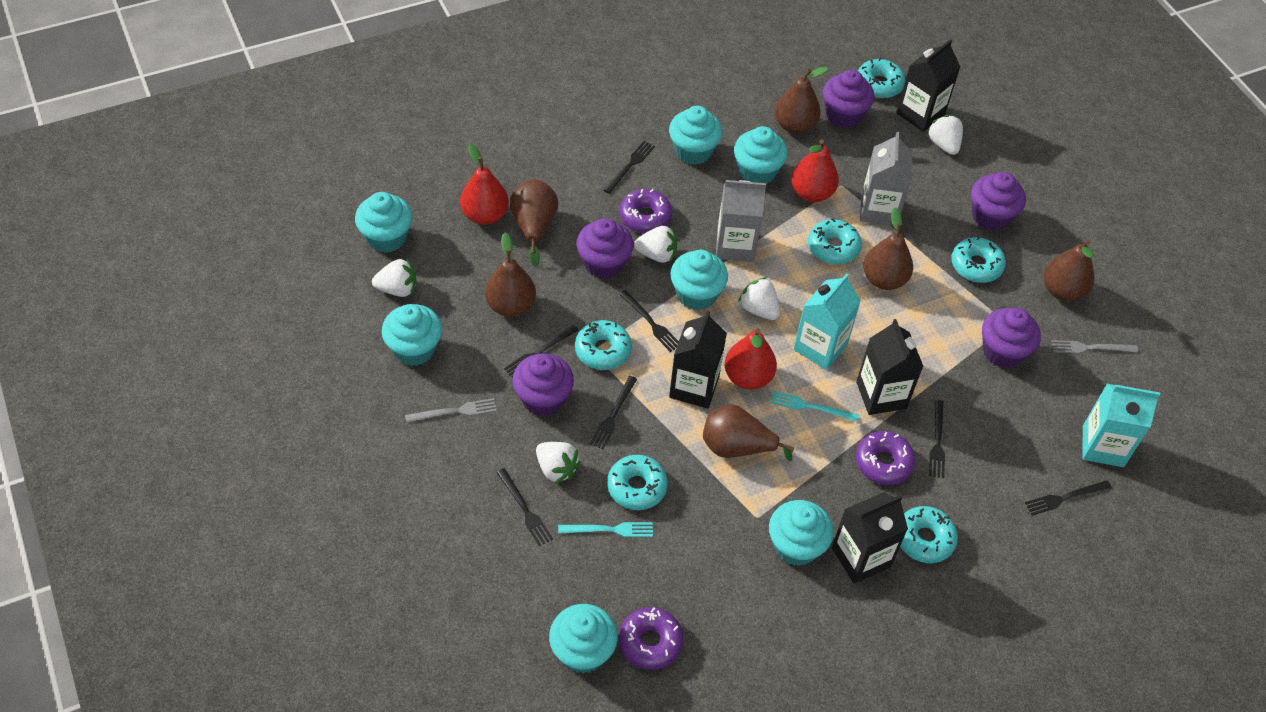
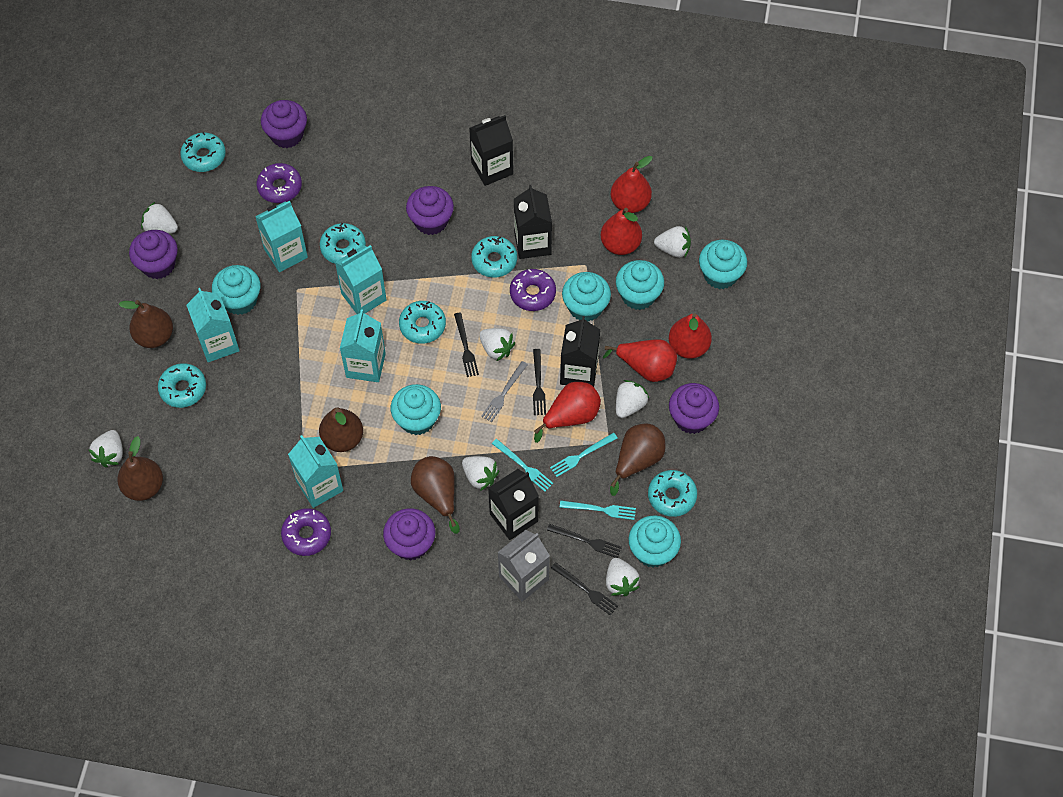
black fork: [497,468,553,546] [504,325,579,378] [590,376,637,450] [604,141,655,194] [619,290,679,352] [929,400,945,478] [1025,480,1112,516] = 7 -> [454,312,479,377] [533,349,546,415] [547,524,622,558] [551,562,618,616] = 4
brown pear: [485,233,536,317] [510,180,558,267] [703,404,794,461] [775,67,829,134] [863,207,913,290] [1044,240,1094,301] = 6 -> [117,436,163,501] [119,300,173,348] [319,408,363,452] [411,456,460,534] [610,424,666,496] = 5
grey carton: [716,180,766,262] [860,132,912,226] = 2 -> [498,530,550,602] = 1
grey fork: [405,398,497,423] [1051,340,1138,354] = 2 -> [481,361,528,422] = 1
red pear: [460,144,509,225] [724,328,777,390] [791,139,839,202] = 3 -> [534,382,601,443] [601,208,642,255] [603,339,677,382] [611,156,653,213] [669,313,712,359] = 5
turquoise carton: [794,273,861,370] [1082,384,1160,467] = 2 -> [186,288,240,362] [255,201,308,272] [288,435,343,508] [335,245,387,314] [340,309,386,382] = 5
turquoise cupcake: [355,192,412,253] [382,304,442,366] [549,604,618,673] [669,106,722,165] [670,250,728,310] [734,126,788,184] [769,500,834,566] = 7 -> [212,265,261,315] [391,384,441,435] [562,272,611,322] [616,260,664,310] [629,515,681,568] [699,240,747,289] = 6
turquoise fork: [558,522,653,537] [770,390,859,422] = 2 -> [492,439,553,492] [550,433,618,477] [560,501,636,520] = 3
white strawberry: [372,258,417,297] [536,442,581,484] [634,226,677,263] [738,277,780,320] [927,115,963,155] = 5 -> [88,430,123,468] [141,202,178,234] [462,456,500,491] [479,328,515,361] [606,558,640,596] [616,380,649,418] [654,226,691,258] = 7

